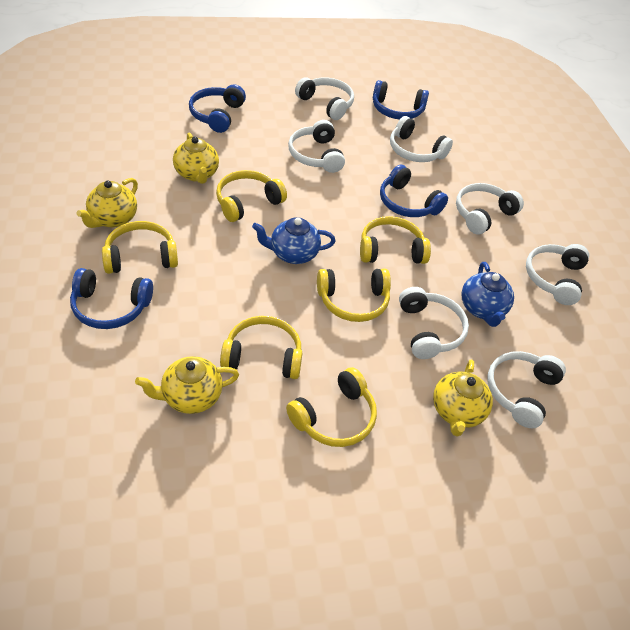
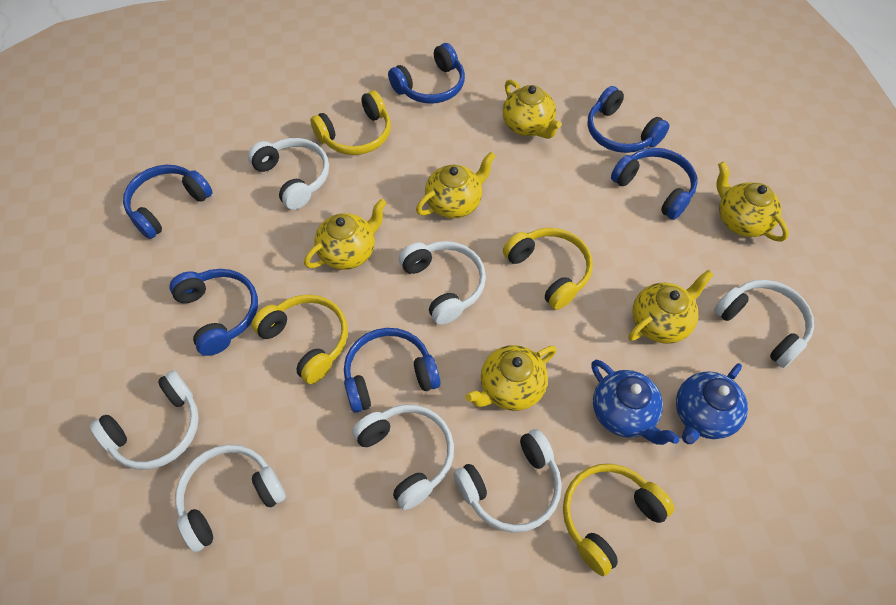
blue headphones: [70,268,153,329] [189,84,246,133] [373,80,429,120] [380,165,448,217] = 4 -> [123,165,213,239] [169,269,258,356] [344,328,440,413] [388,43,465,104] [587,86,670,153] [611,148,698,220] = 6
yellow headphones: [102,221,178,274] [216,170,287,222] [220,316,303,379] [286,367,377,447] [317,268,391,322] [360,216,431,264] = 6 -> [252,295,348,384] [310,90,391,155] [503,228,593,310] [563,464,674,576] = 4
yellow teapot: [76,178,138,228] [135,356,239,414] [173,133,219,184] [433,360,493,437] = 4 -> [304,199,386,270] [416,152,495,219] [465,345,557,411] [503,79,562,139] [628,270,714,344] [716,161,789,242] = 6

